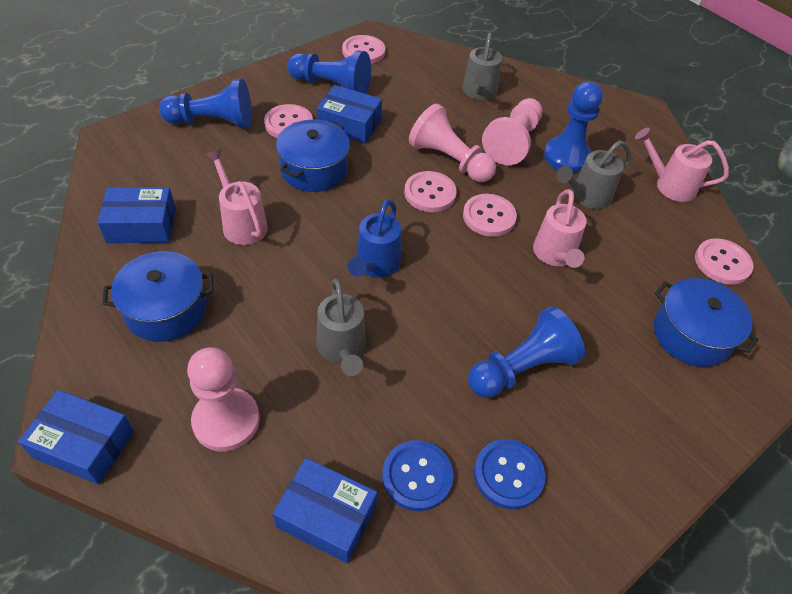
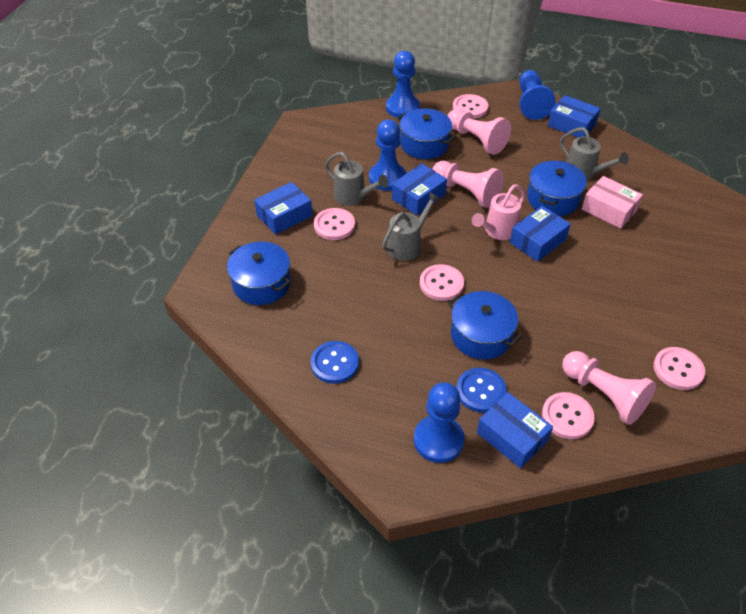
blue box: [18,390,134,484] [97,187,176,243] [273,458,377,563] [317,85,382,143] = 4 -> [254,182,313,235] [392,163,447,215] [477,392,553,468] [510,206,571,262] [548,95,601,138] = 5
blue pot: [102,251,214,342] [276,120,350,192] [654,278,758,367] = 3 -> [227,242,291,305] [397,108,456,159] [448,291,522,360] [527,161,587,216] = 4
blue watering can: [347,200,401,278] = 1 -> none = 0
pink box: none = 0 -> [582,176,643,229] = 1
pink watering can: [205,149,268,245] [533,189,587,268] [635,128,729,202] = 3 -> [472,184,525,240] = 1

